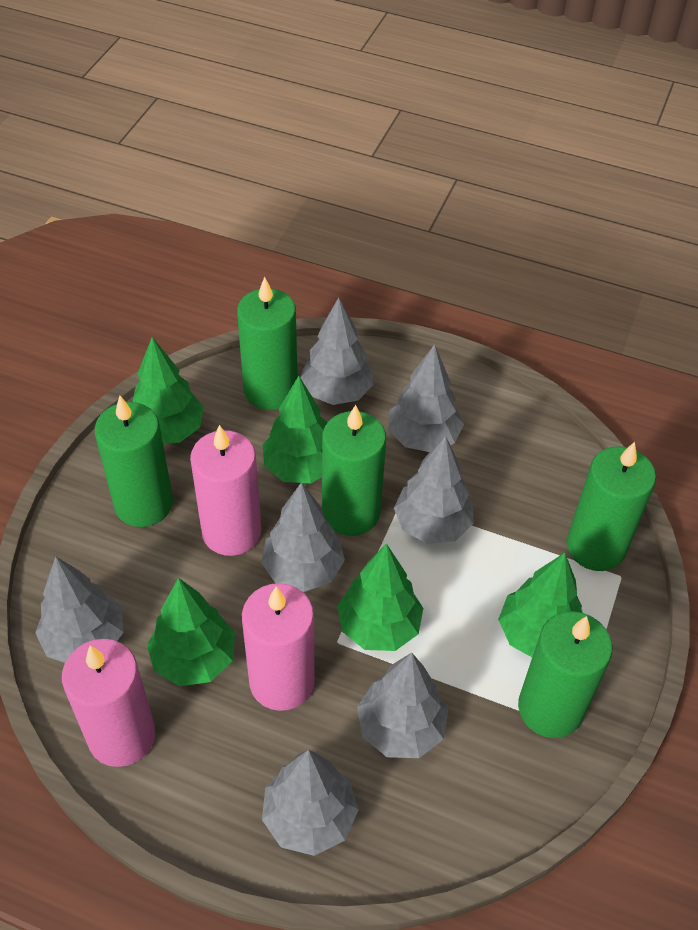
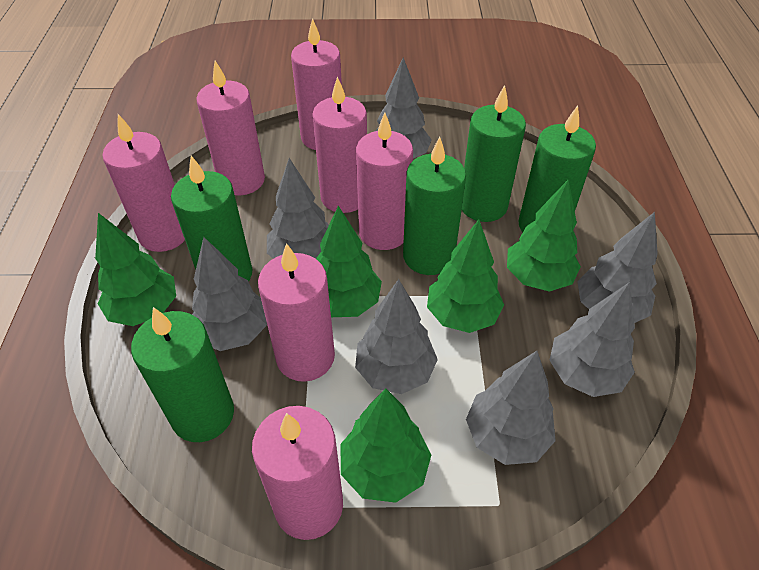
pink candle: [62,639,155,767] [190,425,261,556] [242,583,315,711] = 3 -> [103,114,185,252] [196,61,265,195] [252,406,343,540] [258,243,335,382] [291,18,342,150] [312,76,367,213] [356,113,413,250] = 7

